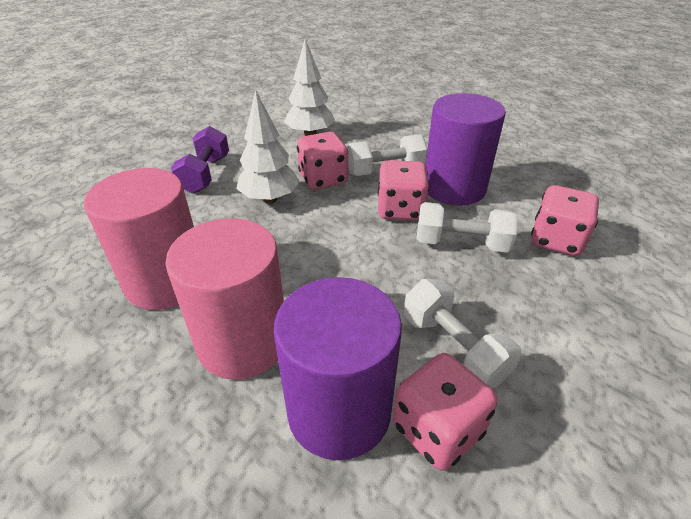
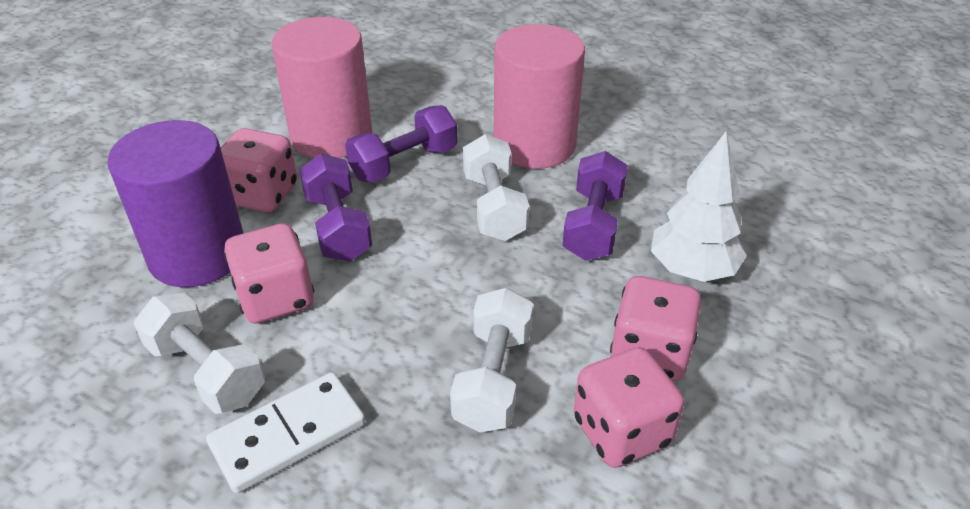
purple cylinder: [274,277,402,460] [425,93,506,205] = 2 -> [107,120,244,287] = 1
purple dumbbell: [171,126,229,194] = 1 -> [299,153,372,262] [345,105,458,183] [562,151,628,261] = 3
white domino: none = 0 -> [206,372,365,493] = 1
white tree: [236,90,299,204] [284,39,335,136] = 2 -> [651,131,747,282] = 1

